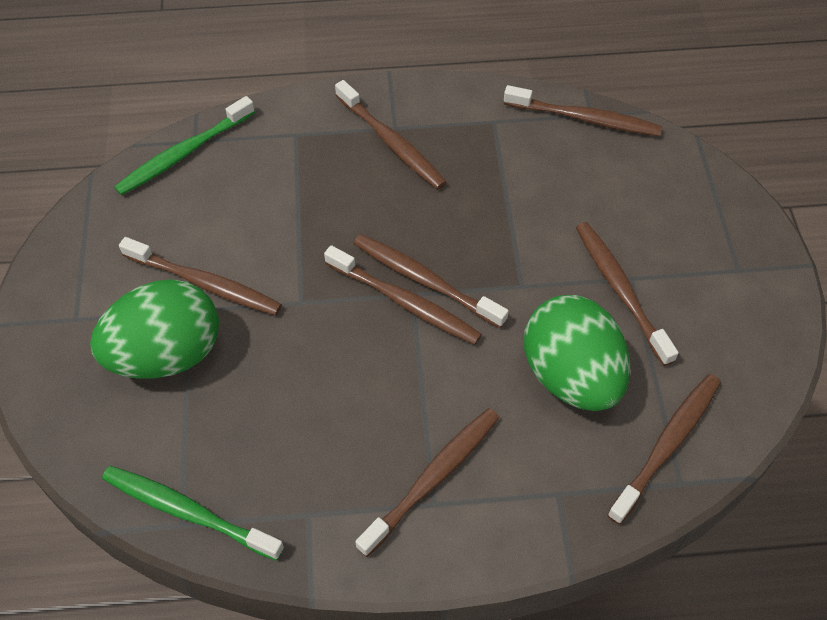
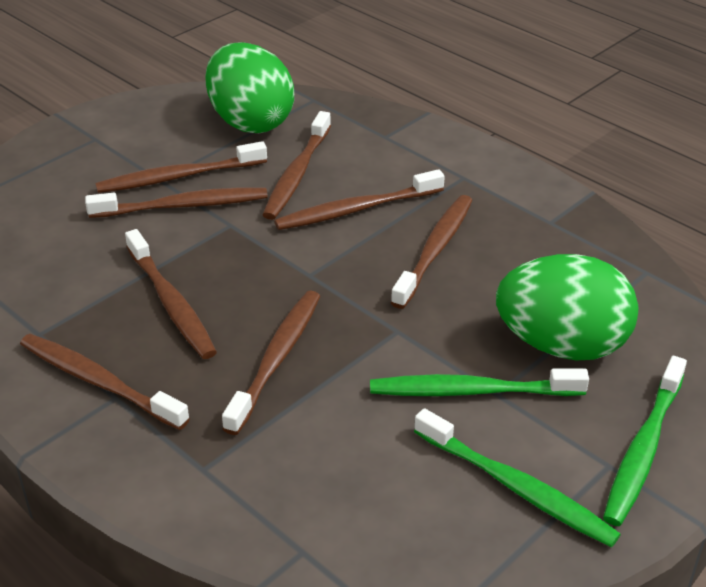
green toothbrush: [102,466,284,561] [114,96,255,195] = 2 -> [370,369,589,396] [414,408,621,547] [603,356,687,526] = 3

